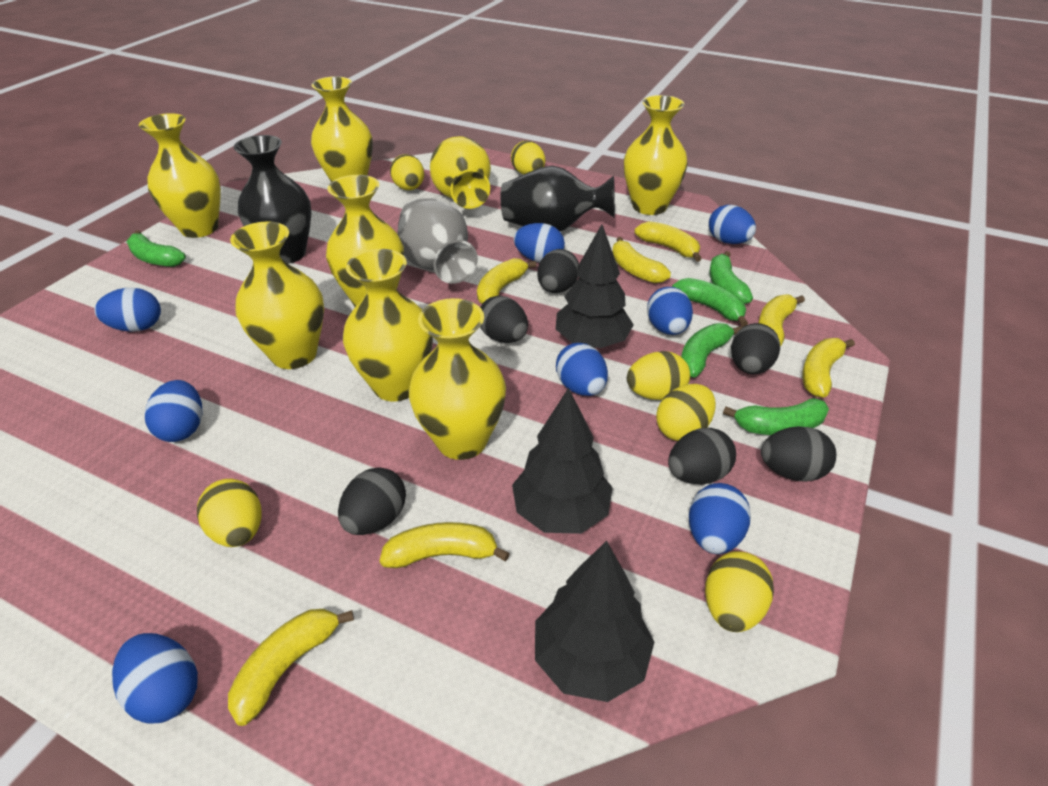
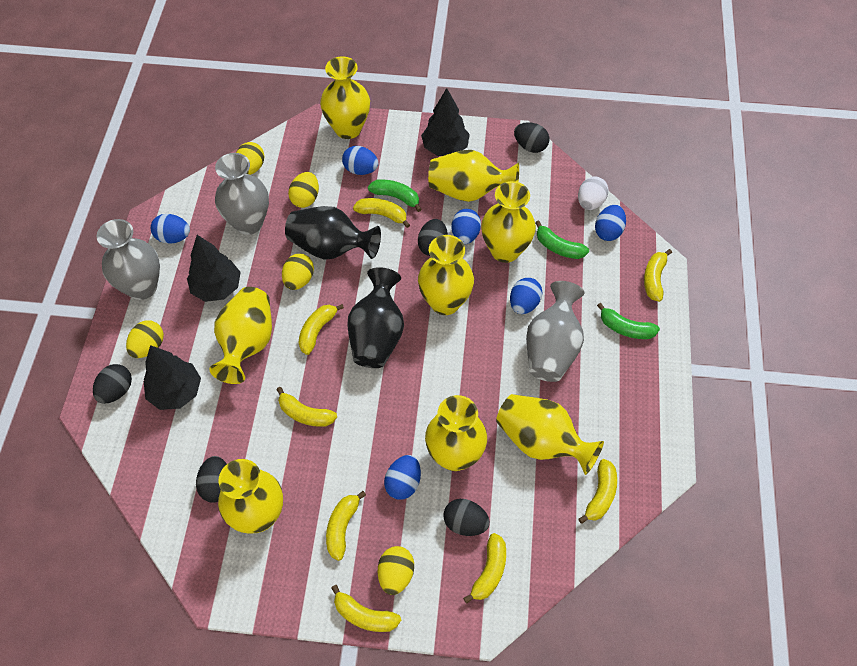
black egg: [338,468,406,535] [480,296,528,343] [537,249,579,293] [668,428,736,484] [731,323,780,374] [761,426,836,482] = 6 -> [93,364,132,404] [196,456,227,503] [418,219,448,256] [443,499,490,536] [514,122,549,153] = 5
blue egg: [94,288,161,332] [112,633,198,723] [144,380,202,442] [514,223,565,263] [556,343,608,396] [647,287,693,335] [689,483,751,554] [709,205,756,244] = 8 -> [151,214,190,244] [342,146,379,175] [384,455,421,500] [451,209,481,244] [510,278,543,314] [595,205,626,241] = 6
green banana: [126,230,186,267] [672,278,748,327] [681,323,742,377] [709,251,753,304] [723,398,829,435] = 5 -> [368,179,422,212] [535,220,589,259] [597,303,660,339] = 3
grey vase: [398,198,478,284] = 1 -> [96,219,160,300] [215,153,269,235] [526,281,584,382] = 3
white egg: none = 0 -> [578,177,609,210] = 1
yellow banana: [228,609,354,726] [379,522,510,568] [477,258,537,304] [612,237,671,283] [635,221,702,262] [758,294,805,346] [802,338,855,398] = 7 -> [276,387,337,427] [298,304,344,355] [326,491,366,561] [331,585,401,632] [353,198,410,228] [463,533,506,603] [578,459,617,524] [644,249,672,302] = 8
yellow egg: [197,479,262,547] [390,154,424,190] [511,141,545,174] [627,351,690,400] [656,384,716,441] [705,551,774,632] = 6 -> [126,320,164,358] [236,142,264,175] [282,254,314,290] [288,172,319,208] [378,546,414,595] = 5

